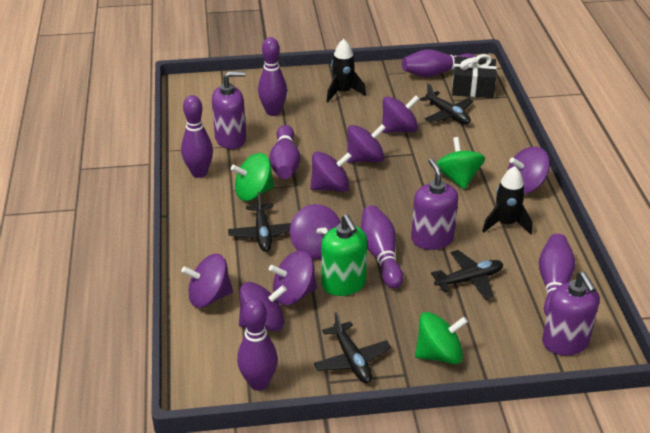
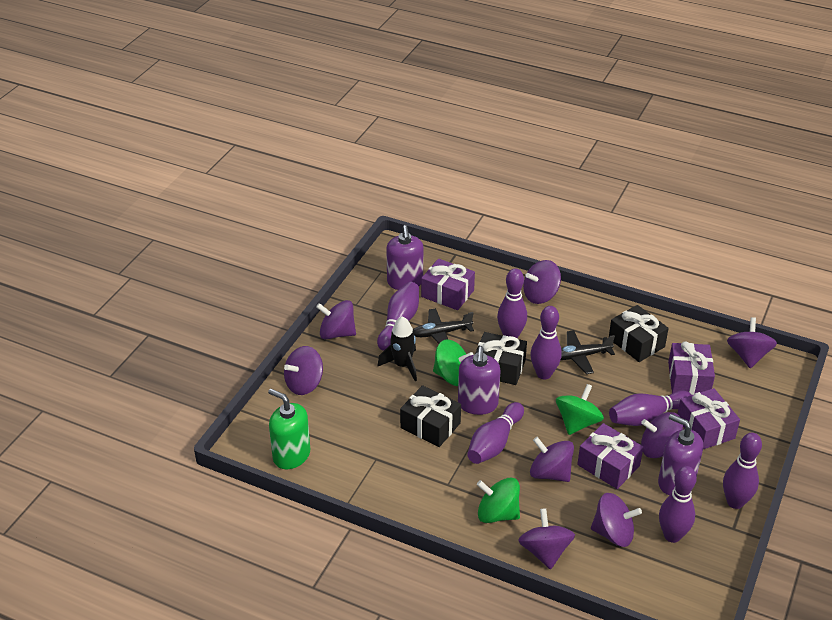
black gift: [452,54,497,98] = 1 -> [400,385,461,447] [475,332,527,385] [609,305,669,362] = 3
black plane: [228,192,291,252] [314,312,391,383] [420,83,473,124] [431,250,503,300] = 4 -> [413,308,474,344] [561,330,615,374] = 2
black rocket: [326,39,366,103] [482,166,532,234] = 2 -> [377,316,417,381] = 1
purple gift: none = 0 -> [421,259,475,310] [577,423,643,489] [668,341,715,395] [677,388,740,449] = 4

